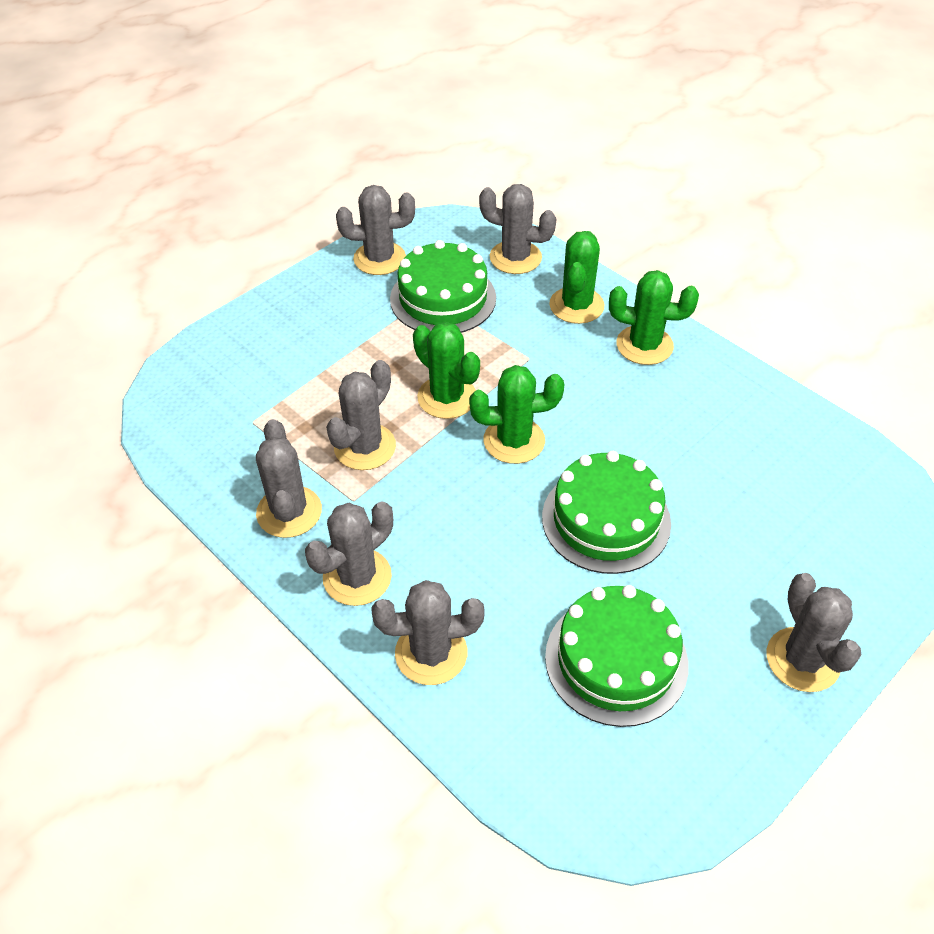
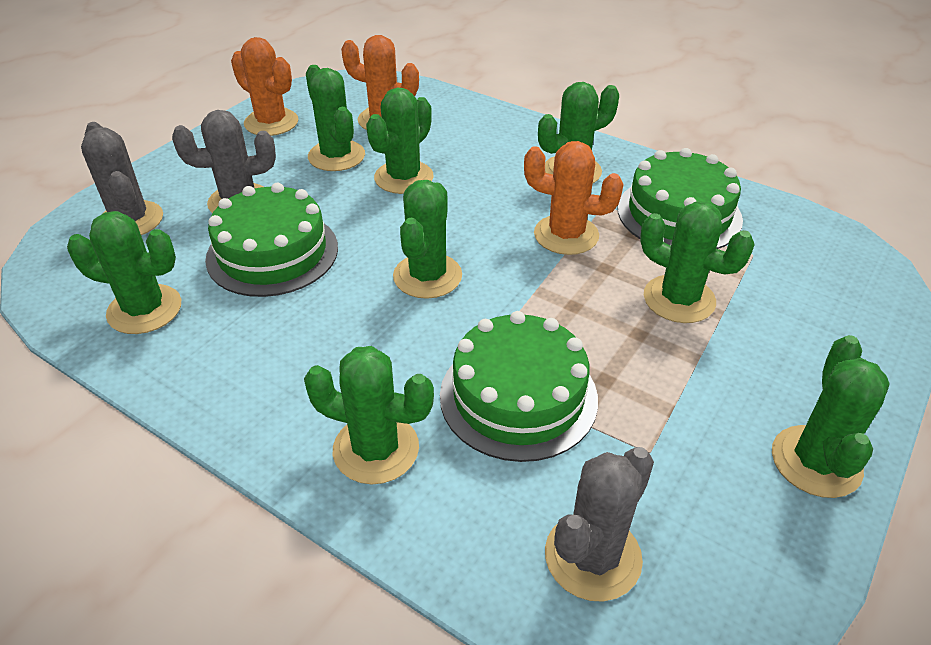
green cactus: [413,322,480,419] [469,365,564,464] [549,231,604,324] [609,270,699,365] = 4 -> [67,211,181,334] [304,346,434,484] [306,65,365,171] [366,87,433,194] [393,180,462,299] [538,82,619,183] [640,201,755,323] [772,335,890,498] = 8
grey cactus: [256,419,322,538] [305,501,393,606] [326,360,396,470] [336,185,415,275] [371,580,485,685] [479,184,557,274] [767,573,862,692] = 7 -> [81,122,163,235] [172,110,276,213] [545,447,654,601] = 3
orange cactus: none = 0 -> [231,37,298,136] [341,35,419,130] [524,141,624,255] = 3

